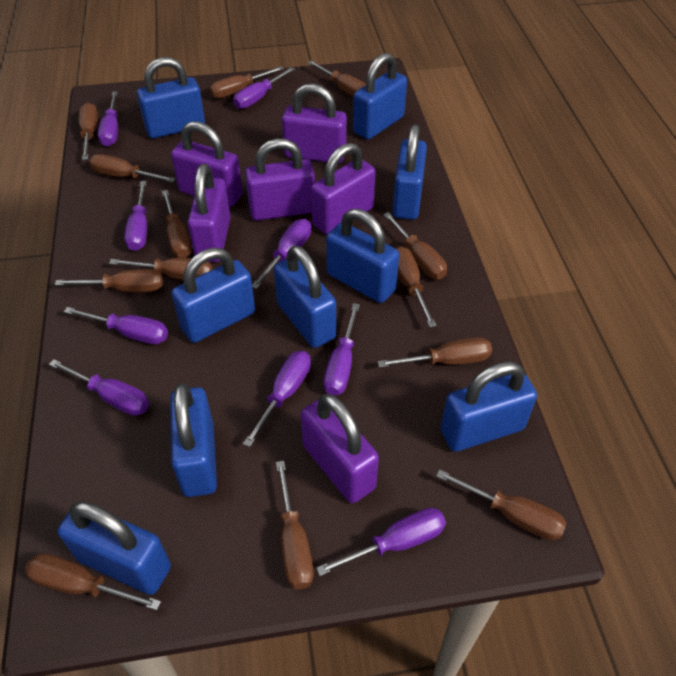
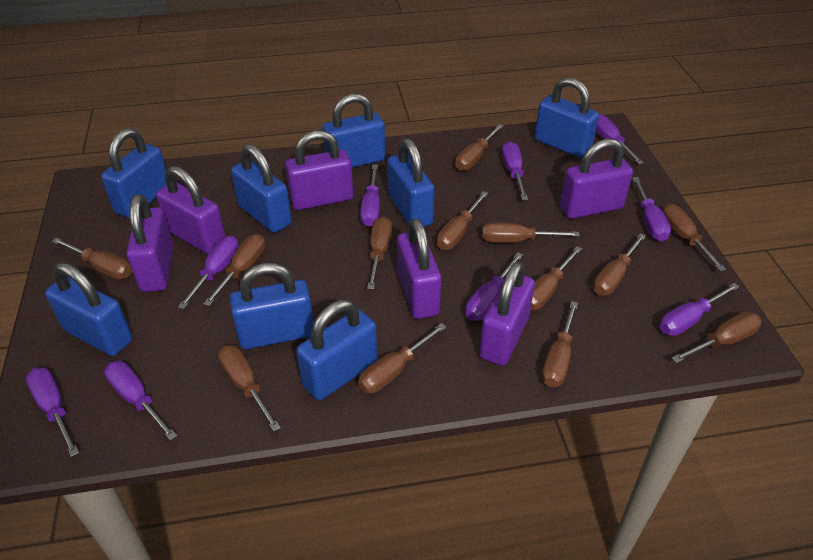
blue padlock: [57,501,171,595] [137,57,205,138] [170,383,217,497] [171,248,255,343] [274,245,336,348] [326,209,399,303] [353,53,407,139] [393,124,427,220] [440,361,537,452] = 9 -> [45,263,133,356] [101,128,166,218] [230,263,314,349] [231,144,292,233] [296,300,378,400] [322,94,385,168] [387,138,435,227] [535,77,599,158] = 8

